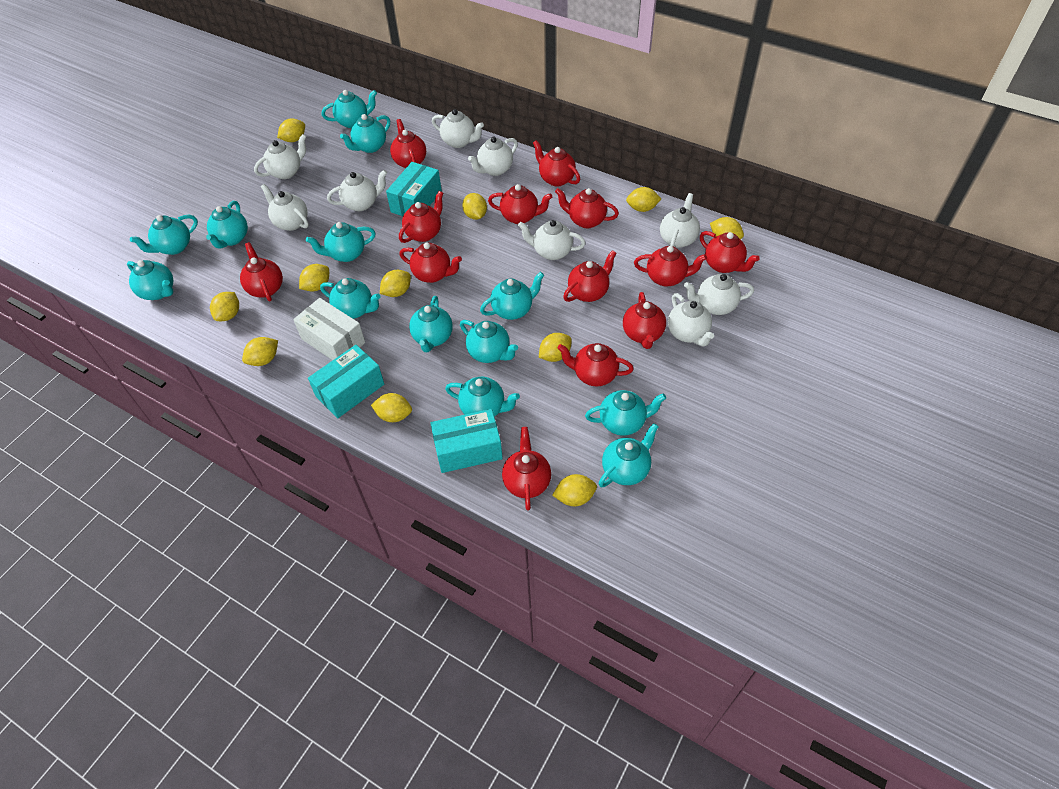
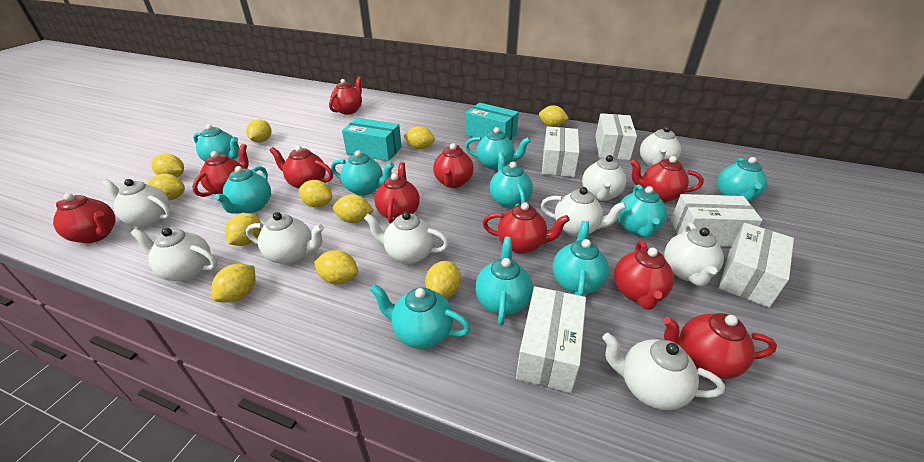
red teapot: [240,242,283,301] [390,119,426,168] [399,191,443,243] [399,242,462,283] [488,184,552,224] [502,427,551,510] [533,140,580,186] [555,188,619,228] [558,343,634,387] [563,250,616,302] [623,292,666,349] [634,246,707,286] [700,231,760,273] = 13 -> [53,193,116,243] [192,144,249,197] [269,145,333,189] [329,77,362,115] [374,162,420,224] [433,143,474,188] [483,202,570,254] [614,240,674,310] [630,156,704,202] [663,313,777,379] = 10
turquoise box: [308,345,384,418] [386,162,442,216] [430,409,503,473] = 3 -> [342,118,402,161] [465,103,519,140] = 2
turquoise teapot: [127,260,174,300] [130,215,198,255] [206,201,248,249] [306,222,375,262] [320,278,381,319] [322,90,377,128] [340,114,390,153] [409,296,453,352] [445,377,520,417] [460,320,518,363] [480,272,544,320] [585,390,666,436] [599,423,659,487] = 13 -> [193,124,239,162] [214,166,271,214] [331,150,394,196] [370,284,471,349] [465,127,531,170] [475,237,533,325] [490,152,533,208] [553,221,609,296] [618,185,667,237] [717,157,767,202] = 10
white box: [293,298,365,360] = 1 -> [516,286,586,393] [542,126,580,177] [595,113,637,160] [670,194,763,247] [719,223,794,308] = 5

